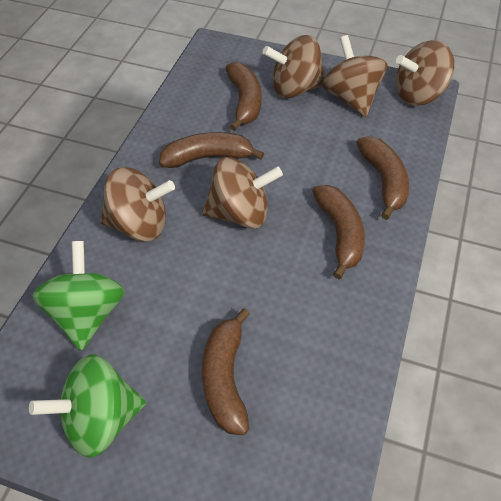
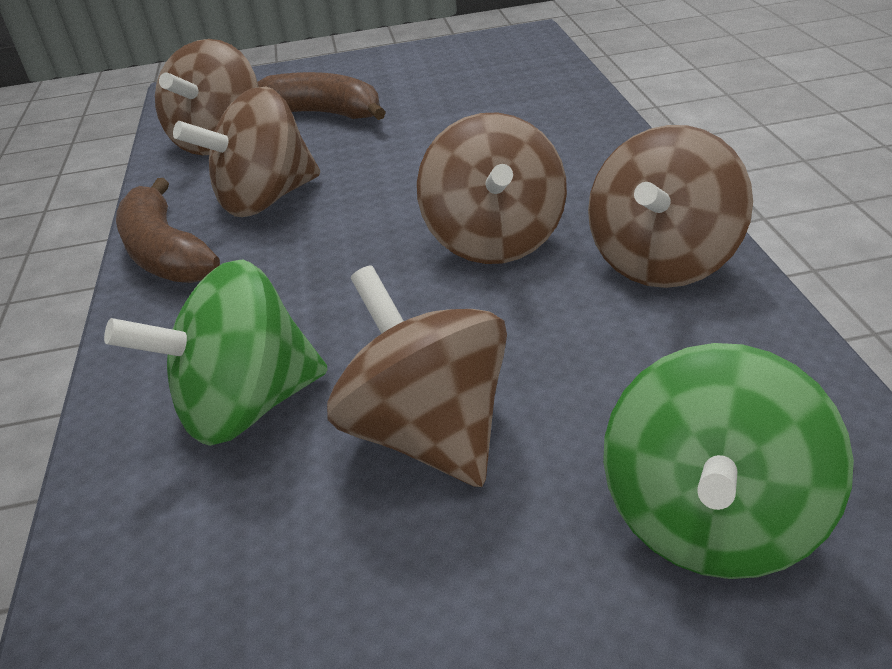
brown banana: [159,132,264,168] [202,308,250,435] [226,62,261,131] [312,185,365,279] [356,136,409,220] = 5 -> [116,178,220,283] [258,72,386,120] = 2

